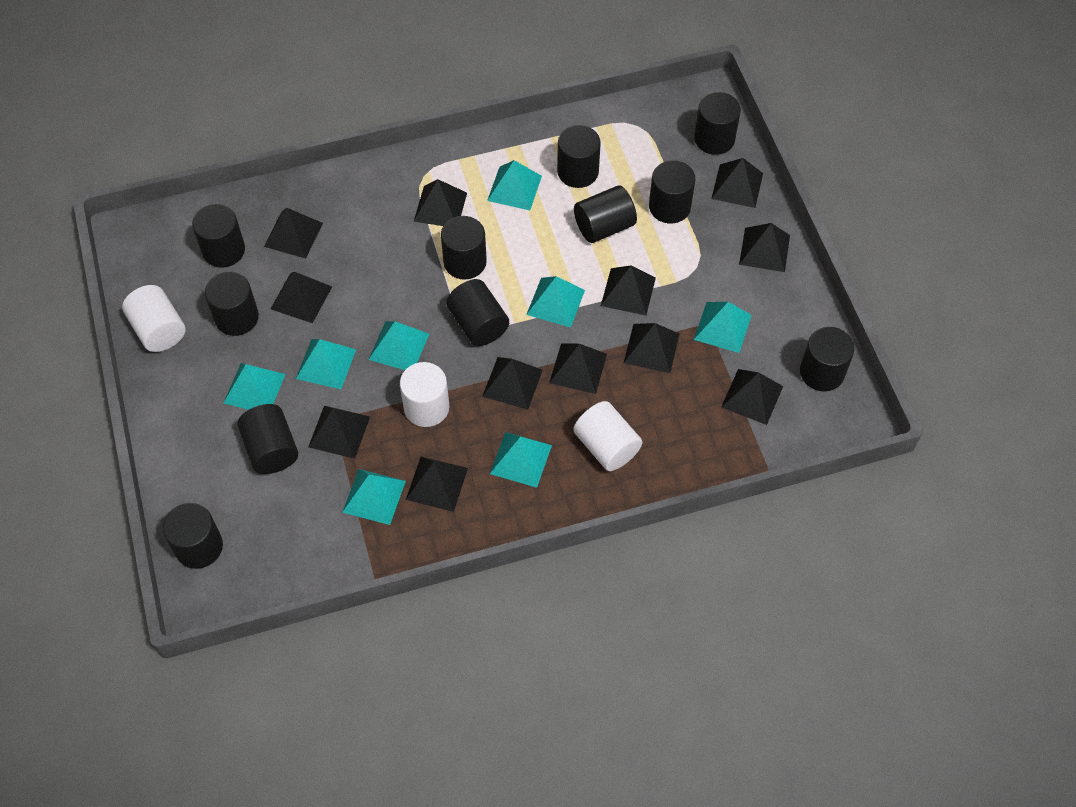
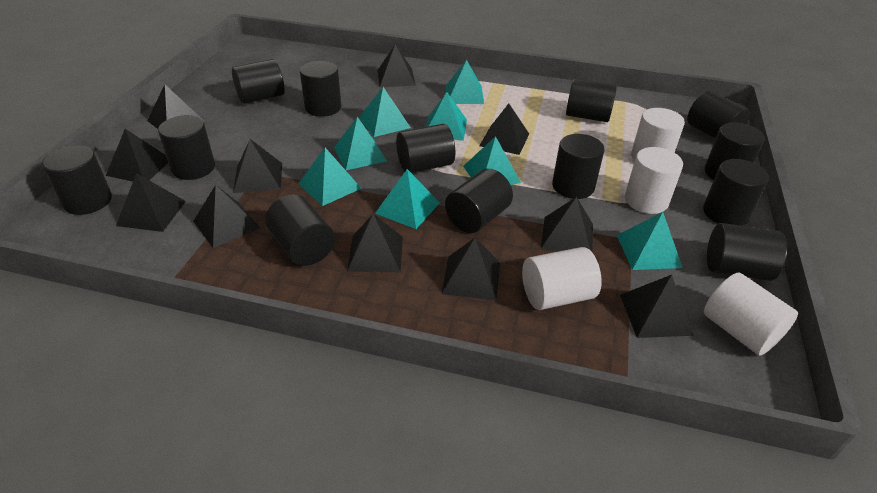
black cylinder: [163,503,223,569] [192,204,245,268] [205,272,259,336] [237,404,298,474] [441,216,487,280] [446,279,509,346] [557,125,601,188] [574,185,637,243] [649,160,695,224] [694,92,741,155] [800,327,854,392] = 11 -> [42,145,112,215] [158,115,215,180] [232,59,285,104] [265,194,335,266] [300,61,341,117] [396,124,455,173] [445,169,513,233] [552,134,605,199] [566,79,617,122] [687,91,750,139] [703,159,769,226] [705,122,765,180] [707,223,787,281] = 13
black pyramid: [264,208,323,259] [271,272,332,323] [308,406,370,459] [406,457,468,512] [414,179,467,226] [482,357,543,410] [549,343,607,394] [601,266,656,316] [624,323,679,373] [711,158,763,208] [721,369,783,425] [739,223,790,272] = 12 -> [106,129,168,182] [116,173,186,232] [147,84,204,129] [193,185,260,248] [233,139,282,193] [347,214,403,272] [377,44,416,87] [442,238,500,301] [479,103,529,155] [541,197,593,252] [620,275,694,338] = 11
white cylinder: [122,285,186,352] [400,362,449,427] [574,401,642,471] = 3 -> [522,247,602,310] [625,147,683,214] [631,108,685,161] [704,273,798,355] = 4

